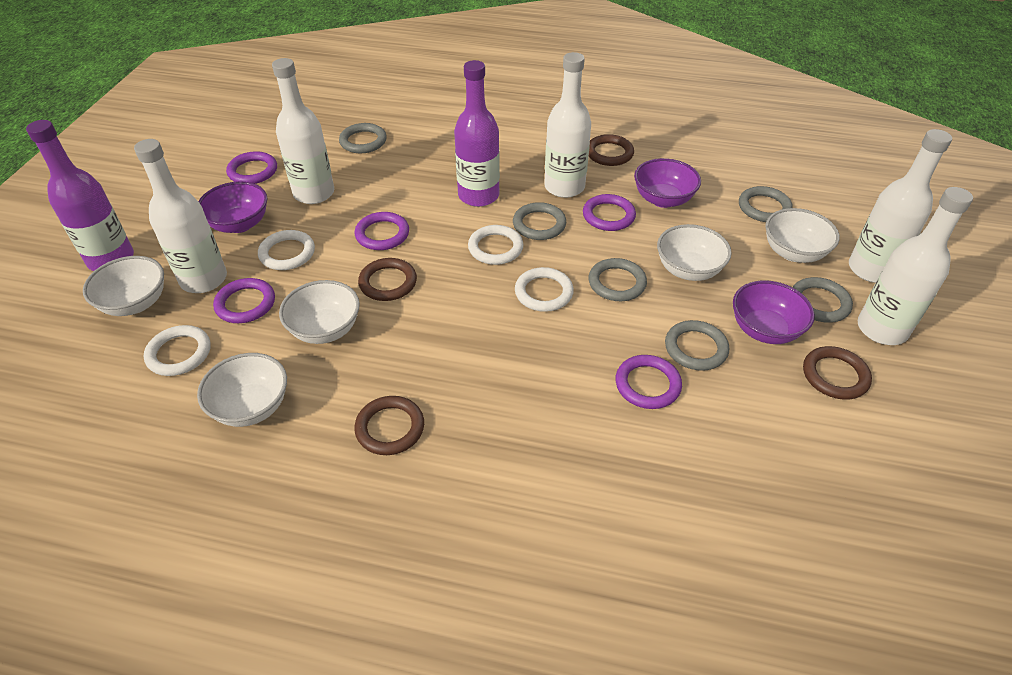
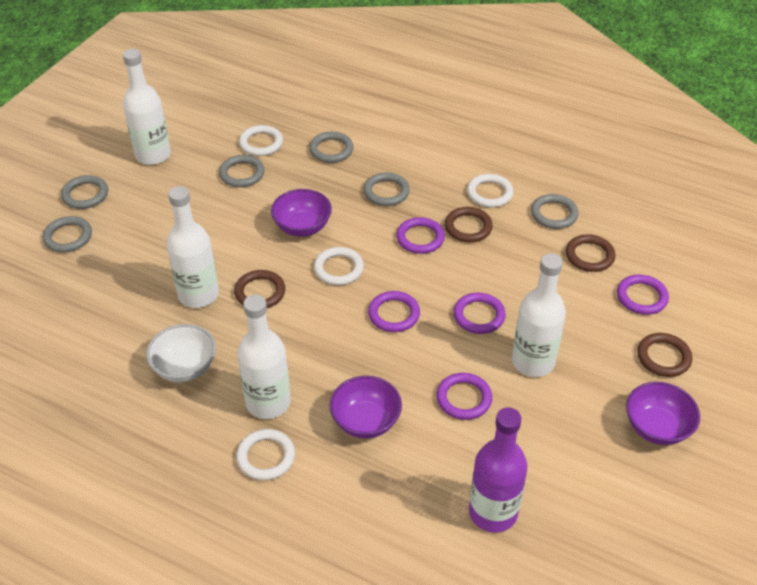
purple bottle: [26,120,134,271] [454,60,500,207] = 2 -> [469,407,527,533] = 1
white bottle: [134,139,227,293] [272,58,334,204] [544,52,591,198] [849,129,952,283] [858,187,973,345] = 5 -> [123,49,171,165] [167,186,219,308] [237,295,291,419] [512,253,566,377] = 4
white bowl: [83,256,164,316] [197,353,287,427] [279,280,360,344] [657,224,732,281] [765,208,840,263] = 5 -> [146,324,216,382] = 1

